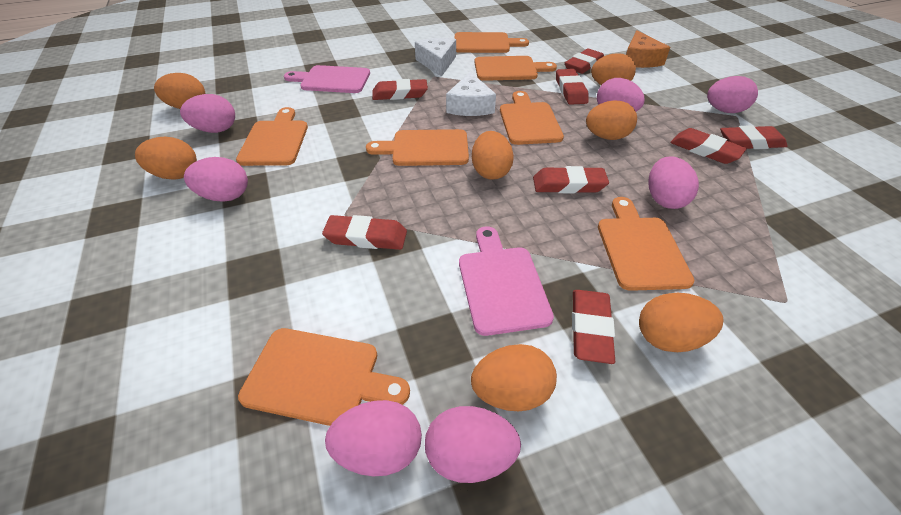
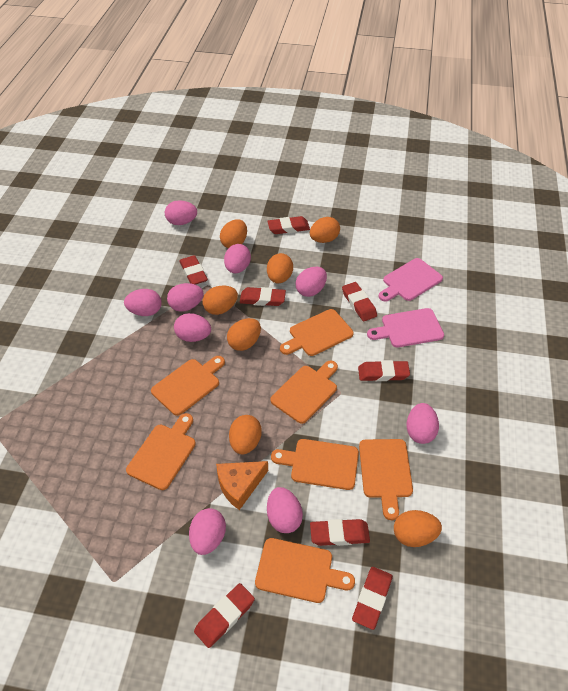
pink egg: [180,94,235,133] [184,157,248,202] [325,400,422,476] [425,406,521,483] [597,78,645,111] [648,156,699,209] [707,76,758,113] = 7 -> [124,289,162,316] [165,200,197,225] [167,283,204,312] [174,313,211,342] [189,508,226,555] [224,244,251,273] [267,487,303,533] [296,267,327,297] [406,403,439,444] = 9
white cheese: [415,38,456,77] [446,71,496,116] = 2 -> none = 0

